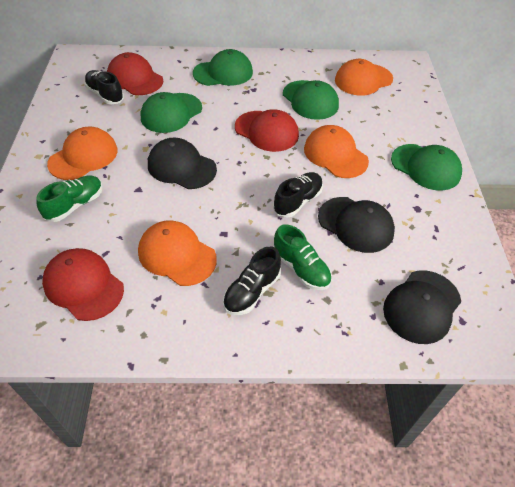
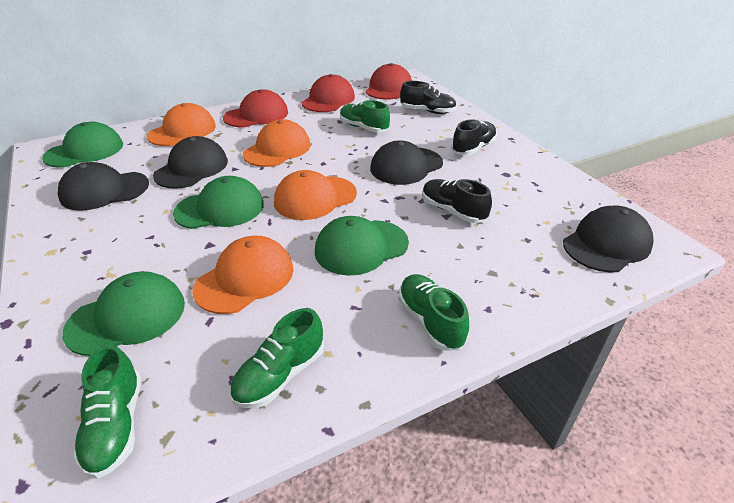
black cap: [148,138,217,189] [318,197,395,253] [383,270,461,344] = 3 -> [58,162,149,211] [153,136,228,189] [370,140,443,185] [563,206,654,272] = 4
green shoe: [37,175,103,222] [274,224,332,290] = 2 -> [73,345,141,479] [229,308,324,408] [340,100,390,133] [398,274,469,351] = 4

